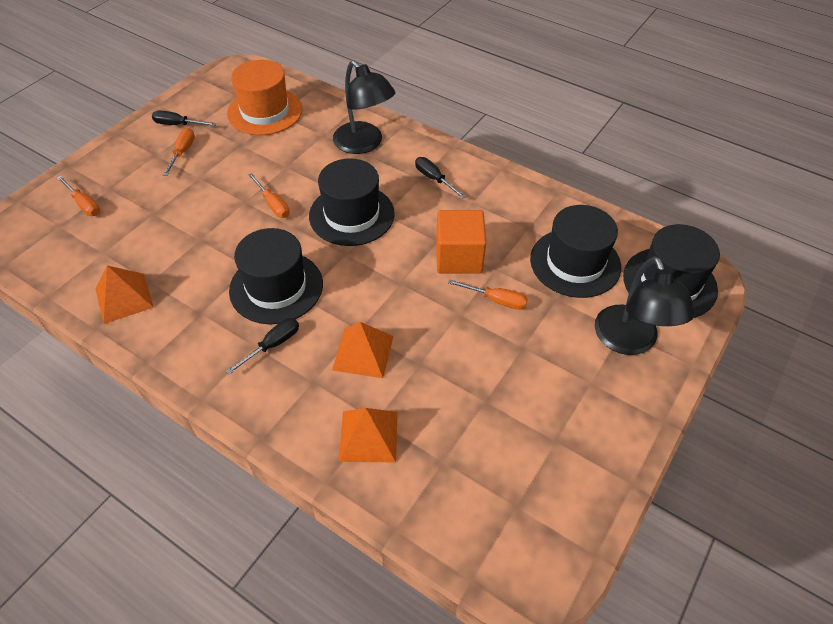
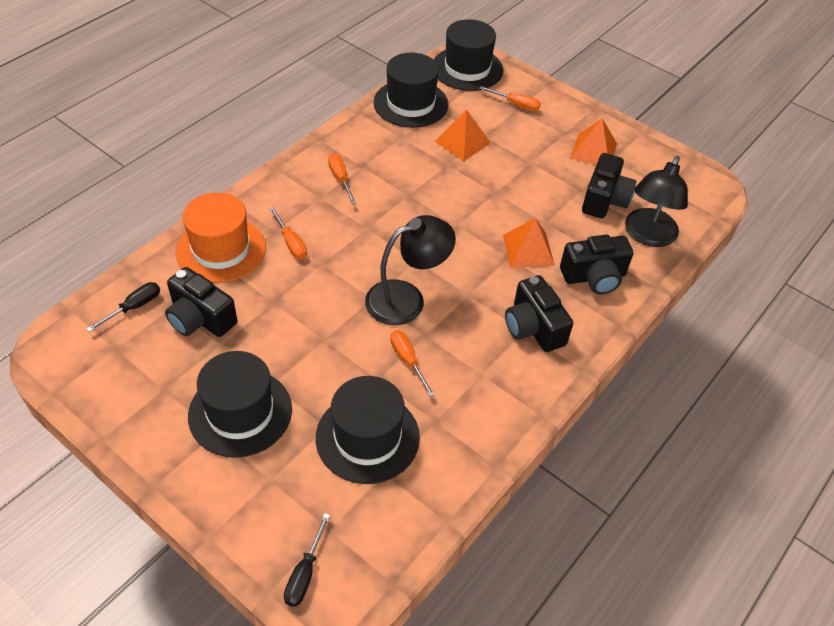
black camera: none = 0 -> [165,267,237,337] [505,275,573,352] [560,235,633,295] [582,153,636,218] = 4
black screwdriver: [152,110,216,126] [226,318,299,375] [415,157,466,198] = 3 -> [87,282,160,332] [284,513,330,607] = 2
orange cube: [436,210,486,273] = 1 -> none = 0

